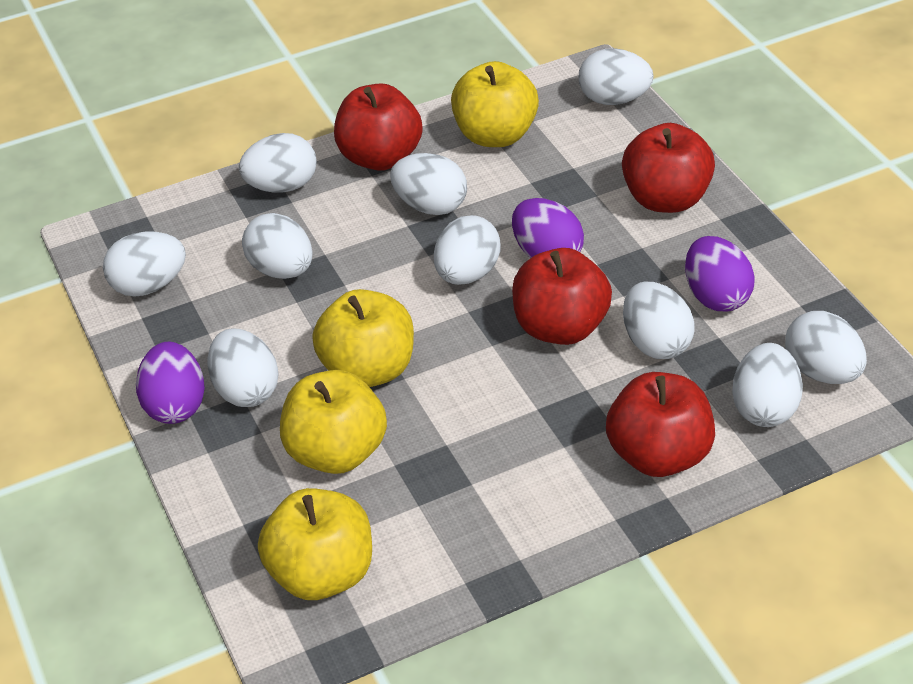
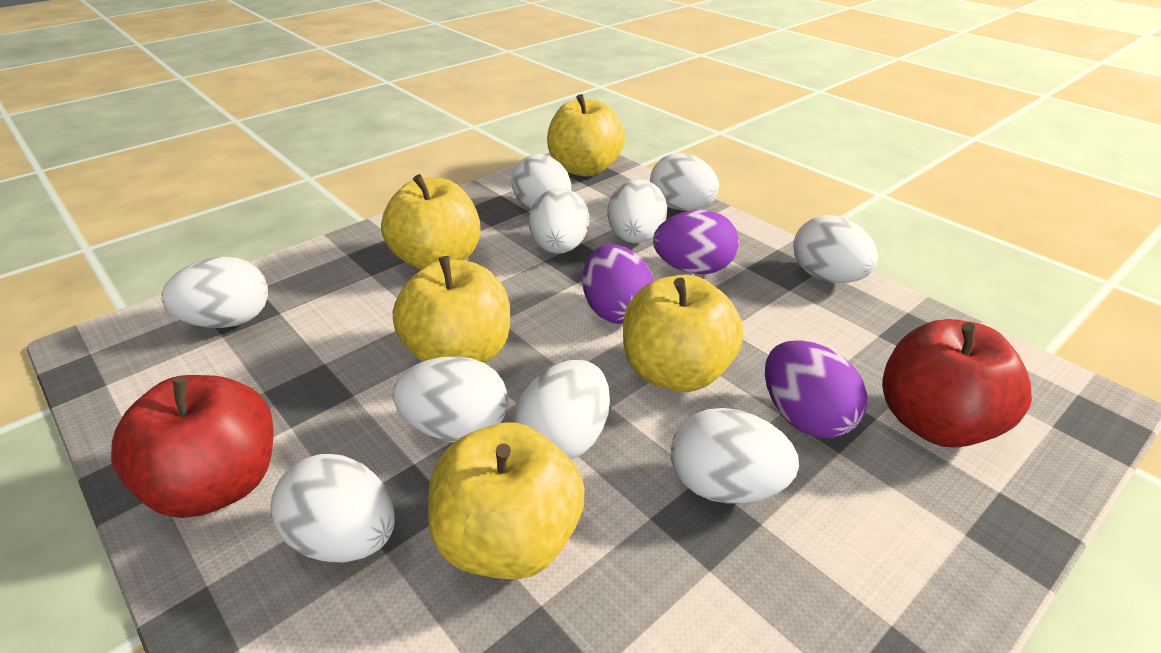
red apple: [334,83,422,171] [512,248,612,345] [606,372,715,477] [622,123,715,213] = 4 -> [111,375,273,518] [882,319,1032,448] = 2
yellow apple: [258,488,372,600] [280,370,387,474] [312,289,414,387] [451,61,539,147] = 4 -> [381,174,480,270] [393,256,510,363] [428,422,585,579] [547,94,625,177] [623,275,743,392] = 5

